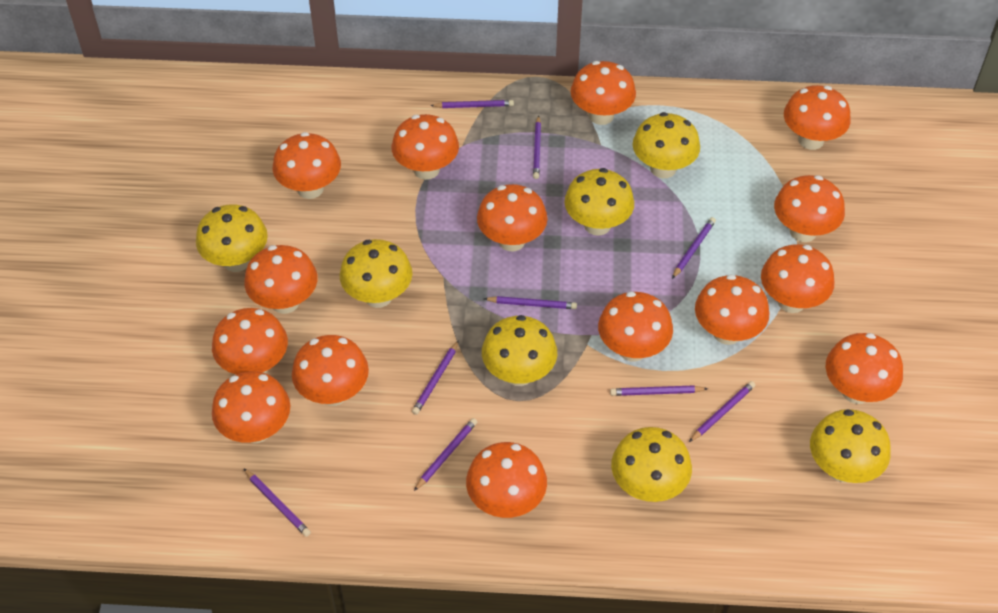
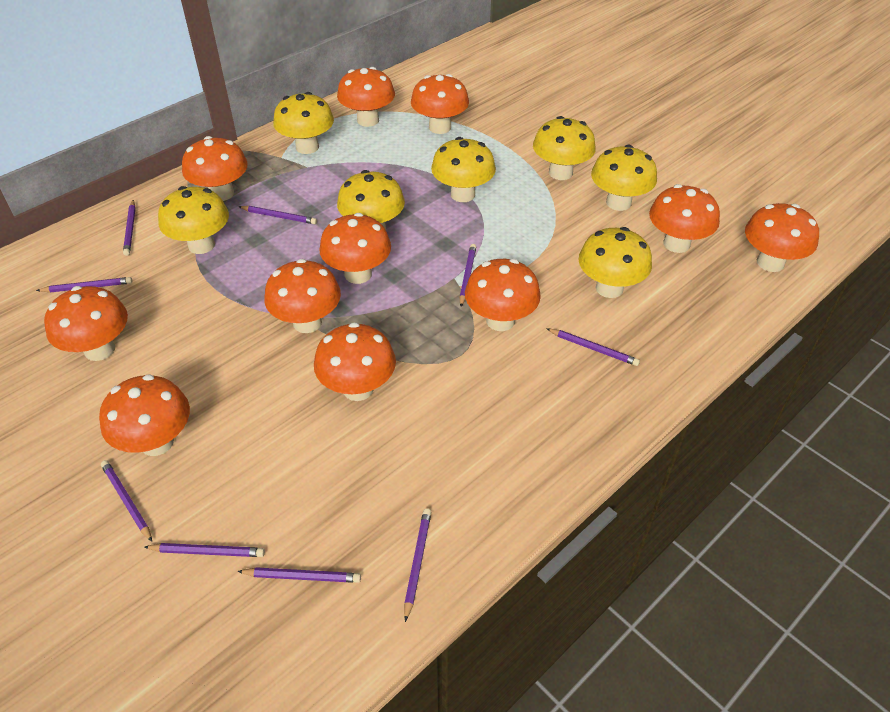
orange mushroom: [212,308,288,374] [212,371,290,443] [244,245,318,314] [272,132,341,199] [292,335,369,406] [392,114,459,180] [466,442,547,518] [477,184,547,251] [571,61,636,125] [598,291,673,362] [695,274,769,345] [761,244,834,313] [774,175,845,242] [784,85,851,150] [826,333,903,404] = 15 -> [44,286,128,361] [99,374,190,456] [182,136,248,201] [264,259,341,333] [314,322,396,401] [319,213,391,284] [337,67,395,127] [411,74,469,134] [465,259,541,331] [649,184,720,253] [745,203,819,272] = 11

